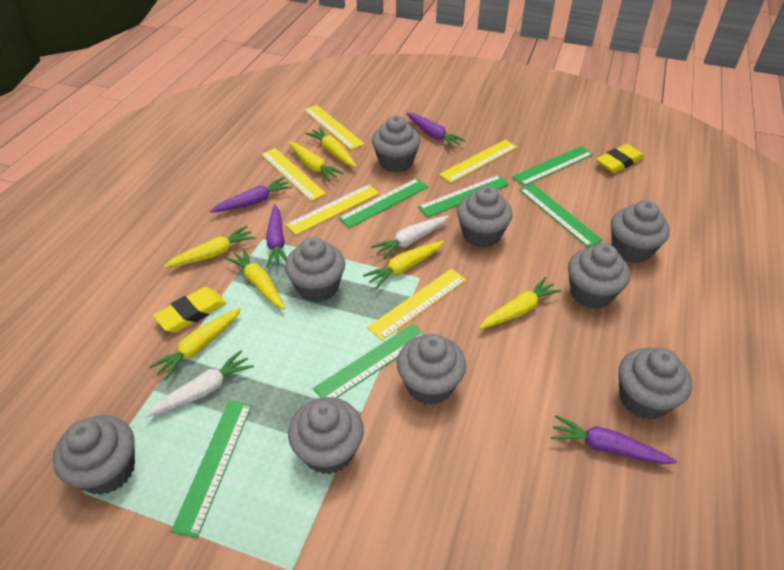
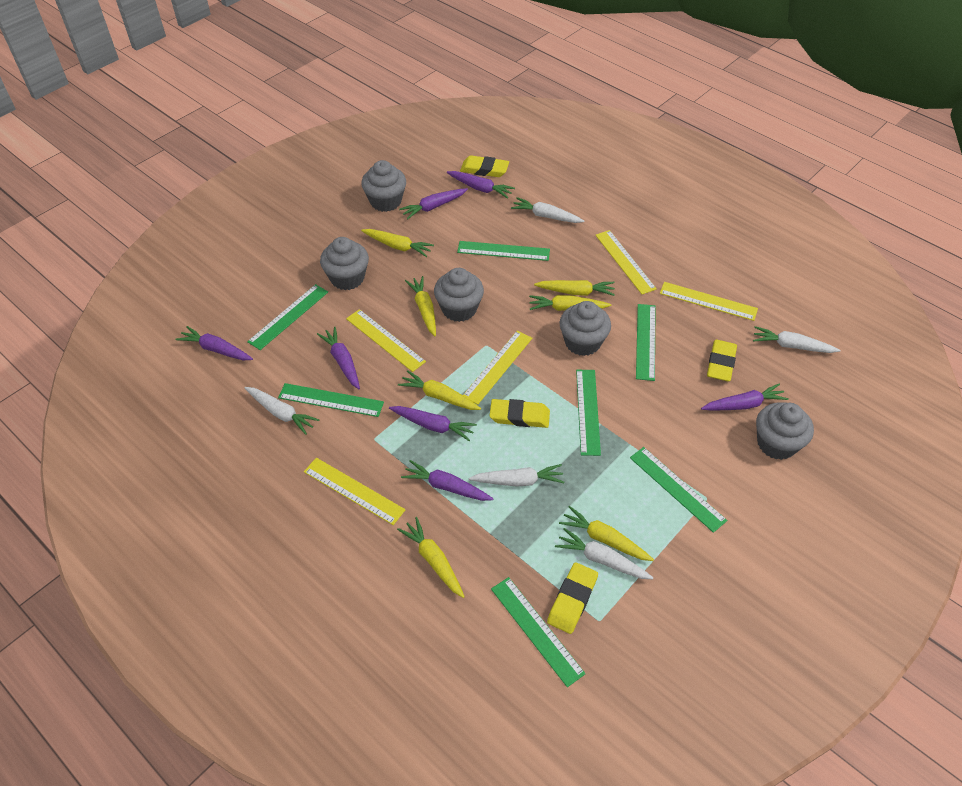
green ruler: [171,401,252,538] [313,324,425,398] [338,178,428,228] [418,175,509,217] [512,146,593,186] [519,184,603,248] = 6 -> [247,284,328,350] [278,383,384,417] [457,241,550,261] [491,577,586,687] [576,370,601,456] [630,447,727,533] [636,304,656,381] = 7
grey cupcake: [53,415,135,495] [285,237,345,302] [288,397,364,475] [372,116,421,172] [397,334,466,405] [457,186,513,248] [568,243,630,309] [611,200,670,263] [619,348,692,420] = 9 -> [320,237,369,290] [361,160,406,212] [434,268,484,322] [560,301,611,356] [756,402,814,460] = 5
purple carrot: [210,177,293,213] [266,205,287,267] [406,113,466,148] [551,415,677,464] = 4 -> [176,326,253,360] [317,327,360,389] [389,406,477,441] [399,188,468,220] [401,460,494,501] [447,171,515,199] [701,383,789,410] = 7
white carrot: [144,350,254,418] [371,216,449,259] = 2 -> [245,387,319,435] [469,464,564,487] [511,197,584,223] [555,528,654,579] [753,326,841,353] = 5
yellow eraser: [153,287,226,332] [596,144,644,173] = 2 -> [460,155,509,177] [489,399,550,428] [547,562,598,634] [707,340,737,381] = 4

